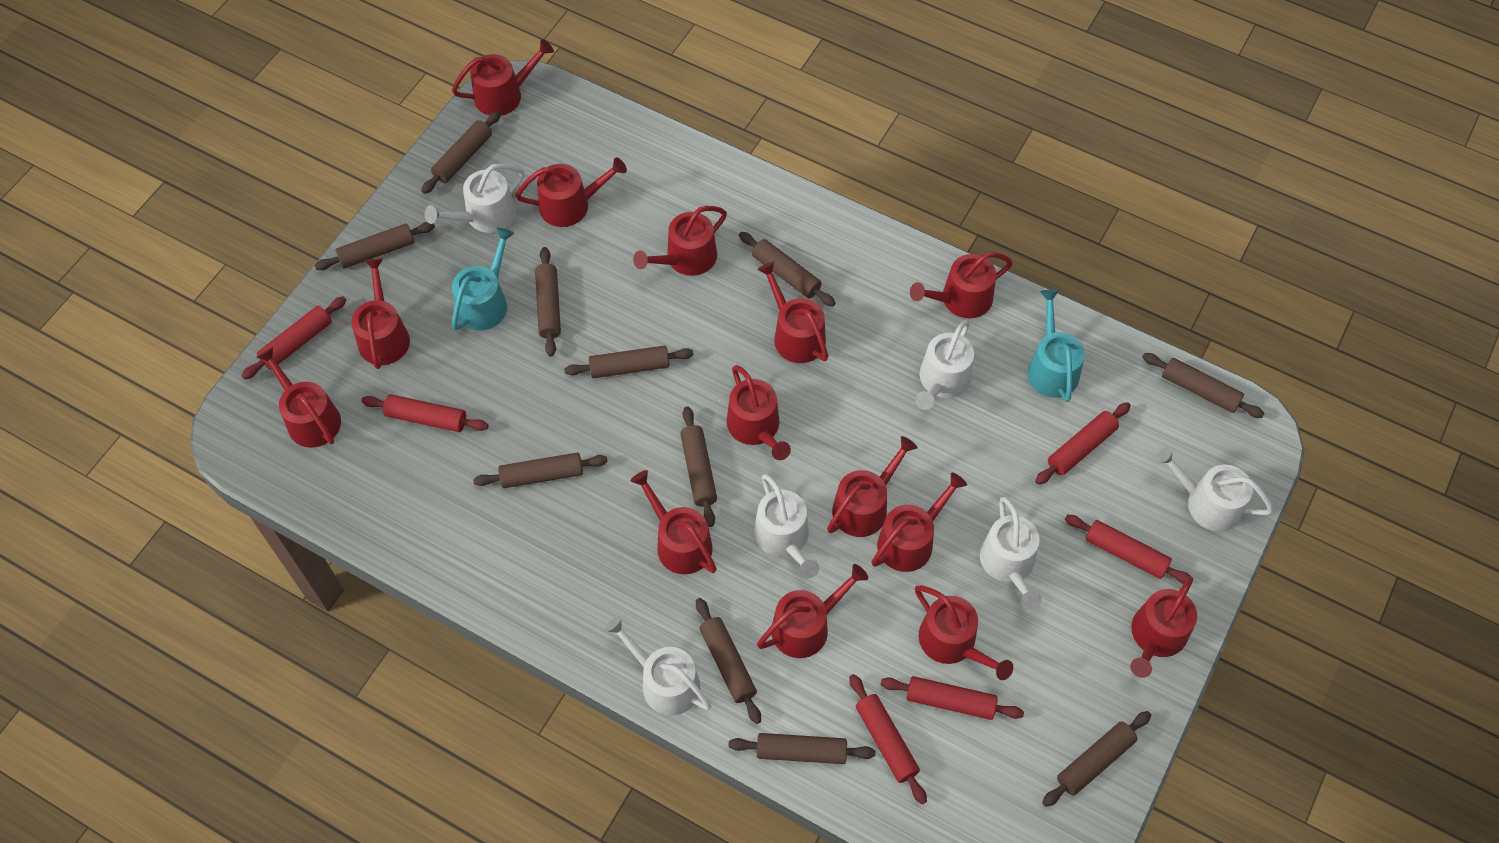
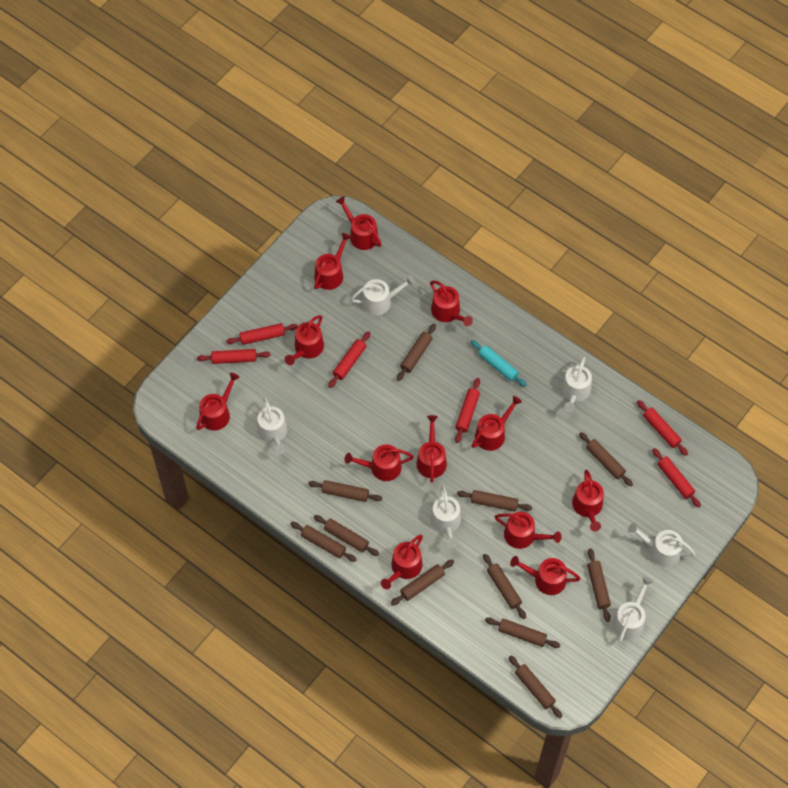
red watering can: [256,347,341,448] [351,258,410,369] [452,39,554,116] [516,157,627,227] [630,470,717,574] [633,206,727,276] [727,365,791,460] [757,262,829,363] [757,564,868,658] [827,436,918,537] [871,472,967,572] [910,252,1013,318] [915,586,1013,680] [1130,576,1197,678] = 14 -> [196,373,240,430] [285,315,324,365] [314,233,351,290] [336,196,381,250] [344,444,414,481] [381,535,423,589] [417,415,447,483] [430,281,473,326] [472,396,522,451] [495,512,561,549] [510,556,581,595] [572,470,604,531] = 12
turquoise rolling pin: none = 0 -> [471,340,527,387] = 1
turquoise watering can: [452,227,514,331] [1027,289,1085,402] = 2 -> none = 0

